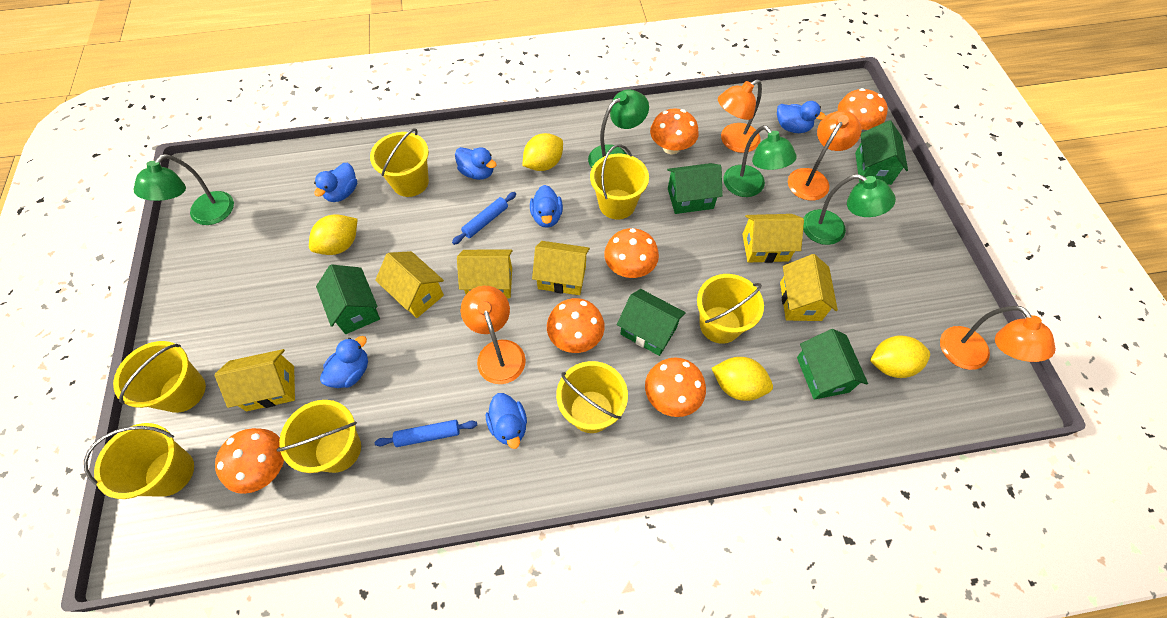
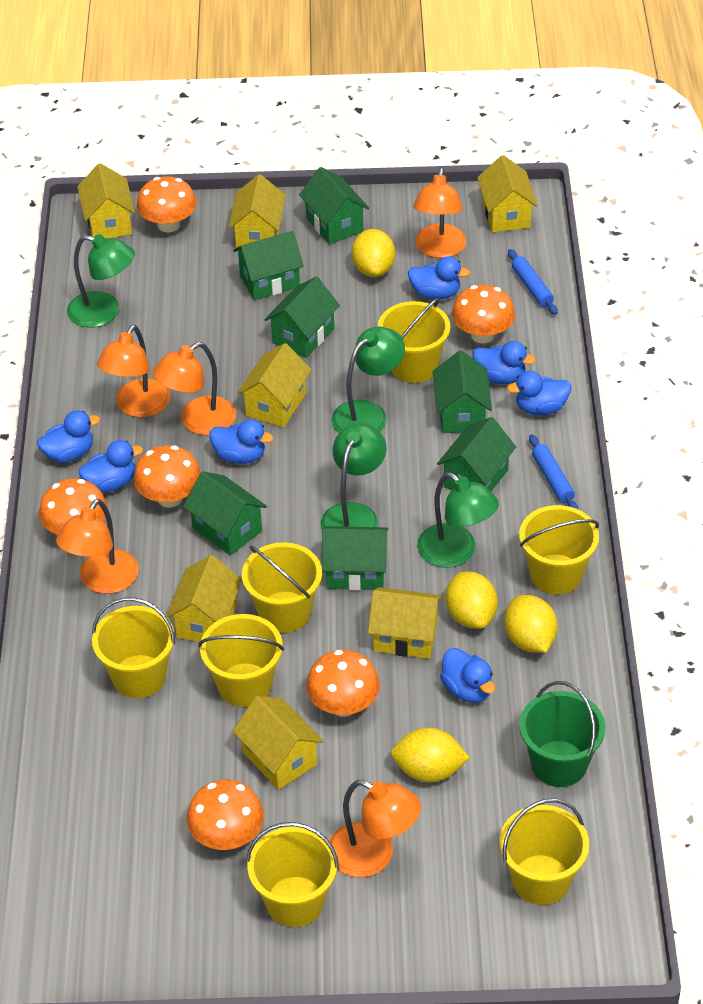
blue duck: [314,163,357,202] [320,336,368,388] [455,147,497,180] [486,393,527,449] [530,185,563,228] [777,101,826,133] = 6 -> [37,410,100,463] [79,440,143,492] [209,419,273,464] [408,256,470,300] [440,648,495,703] [472,341,536,384] [507,371,571,415] = 7
green bucket: none = 0 -> [519,681,606,787] = 1
green house: [316,264,380,334] [617,289,686,356] [667,163,723,214] [797,329,868,400] [855,120,908,185] = 5 -> [183,471,267,556] [233,231,304,300] [264,277,340,358] [299,167,369,245] [322,526,388,590] [433,351,492,433] [437,417,516,491] = 7
orange lamp: [461,286,526,384] [718,79,762,153] [788,110,861,201] [940,306,1056,370] = 4 -> [56,499,139,594] [97,325,171,417] [153,342,236,435] [329,780,421,878] [414,168,466,258] = 5
yellow house: [215,349,295,411] [375,251,444,318] [457,249,512,298] [532,241,590,295] [742,214,804,263] [780,254,838,321] = 6 -> [77,163,135,239] [166,555,242,642] [228,175,286,248] [233,696,324,790] [237,343,311,427] [368,587,442,659] [477,155,538,232] = 7

